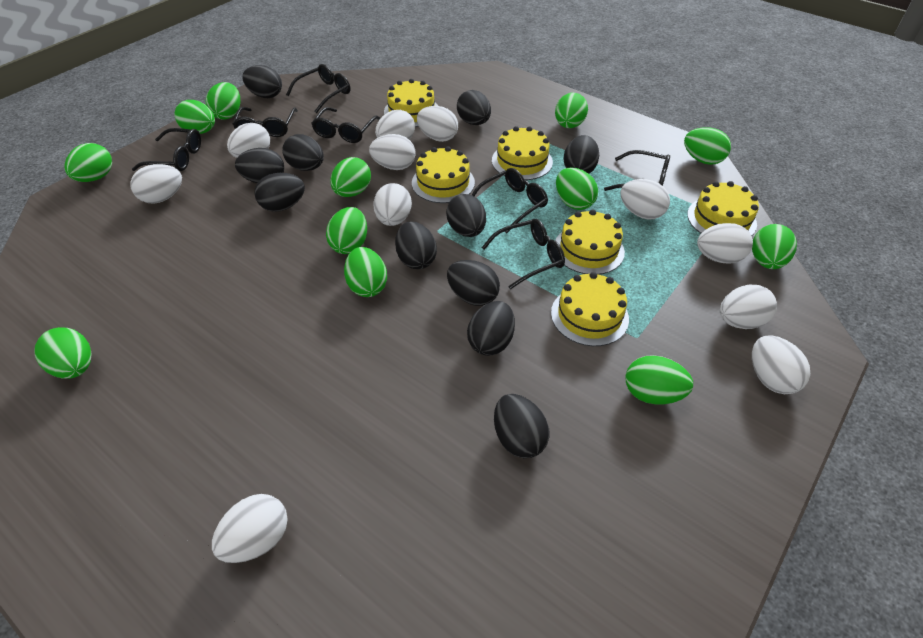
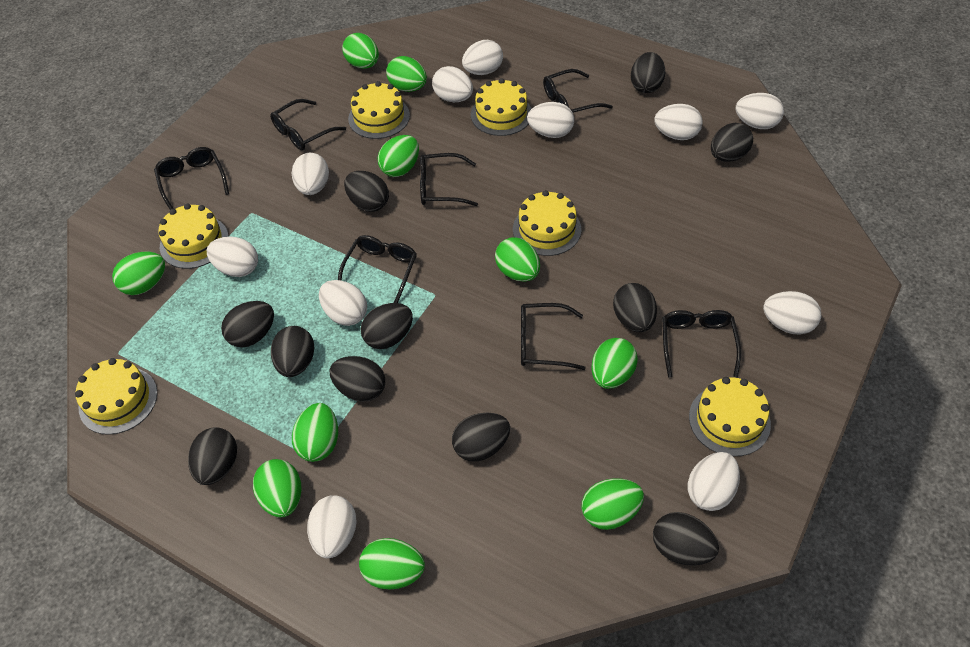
green egg: [34,327,92,379] [65,143,112,182] [175,100,215,134] [205,82,240,120] [326,207,367,254] [330,157,371,197] [344,247,387,297] [555,93,588,128] [556,168,598,210] [626,355,693,404] [684,127,731,165] [752,224,797,269] = 12 -> [112,252,165,295] [253,459,301,518] [292,403,338,462] [342,33,379,69] [359,538,425,590] [378,135,419,177] [386,56,427,92] [495,237,540,281] [581,478,644,530] [591,338,638,389] = 10

